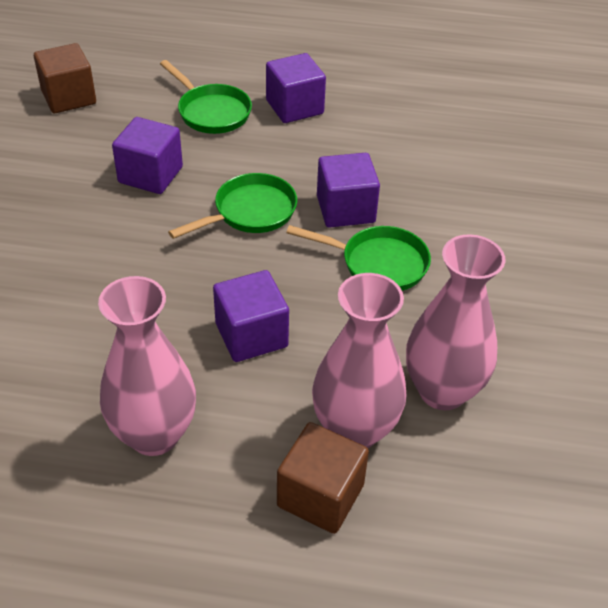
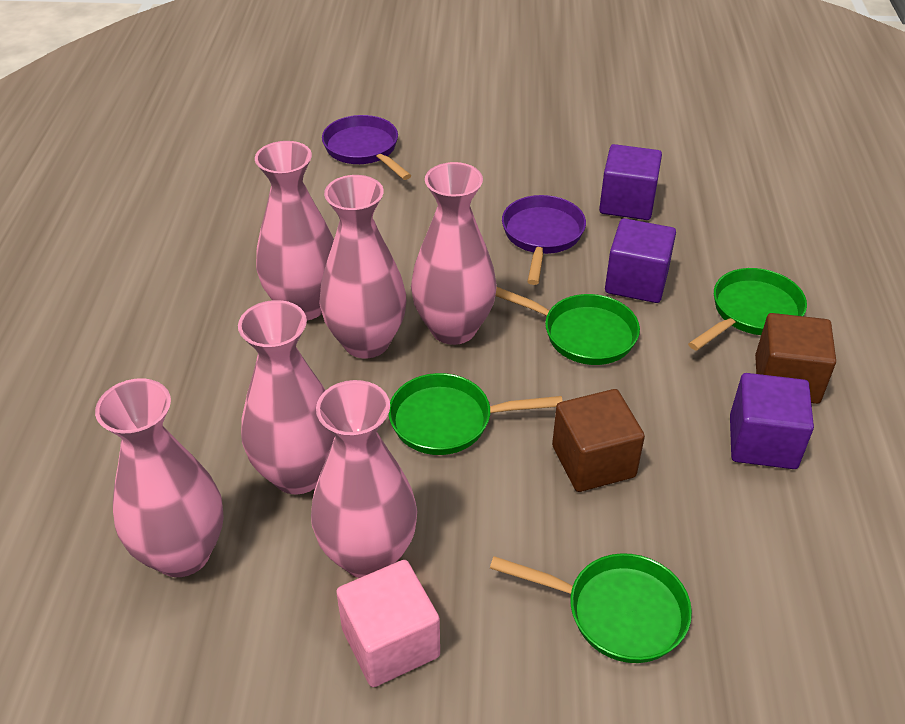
green pan: [160,60,252,134] [168,173,297,239] [286,225,431,291] = 3 -> [389,373,563,455] [490,553,692,663] [495,287,640,365] [688,268,807,351] = 4
pink cube: none = 0 -> [336,560,440,687] = 1
pink vase: [98,276,196,456] [312,273,407,448] [406,234,506,410] = 3 -> [95,378,224,577] [238,300,335,494] [255,141,334,321] [311,380,417,578] [319,175,406,359] [411,162,497,345] = 6
purple cube: [112,117,183,194] [213,270,289,362] [266,53,326,123] [317,153,380,228] = 4 -> [599,144,662,220] [605,218,676,303] [730,373,814,469] = 3
purple pan: none = 0 -> [322,115,412,180] [502,195,586,285] = 2

